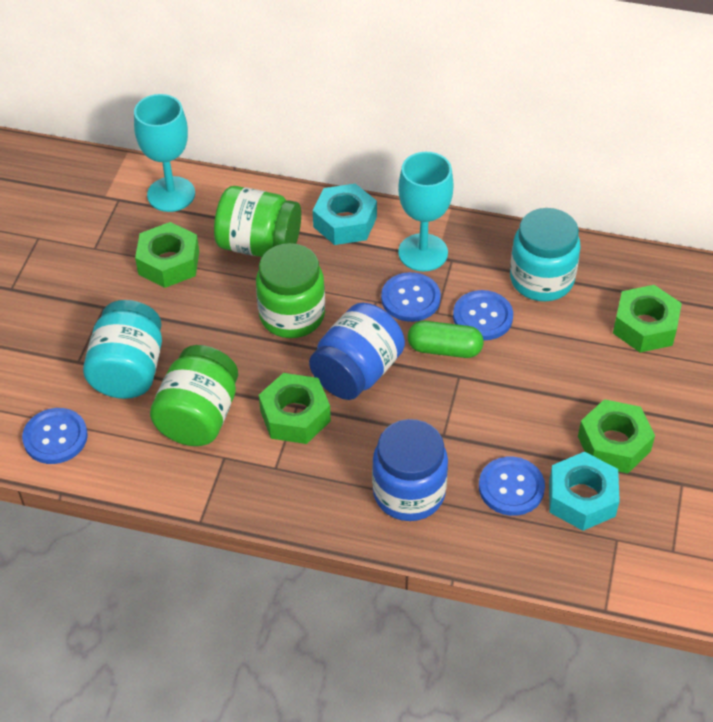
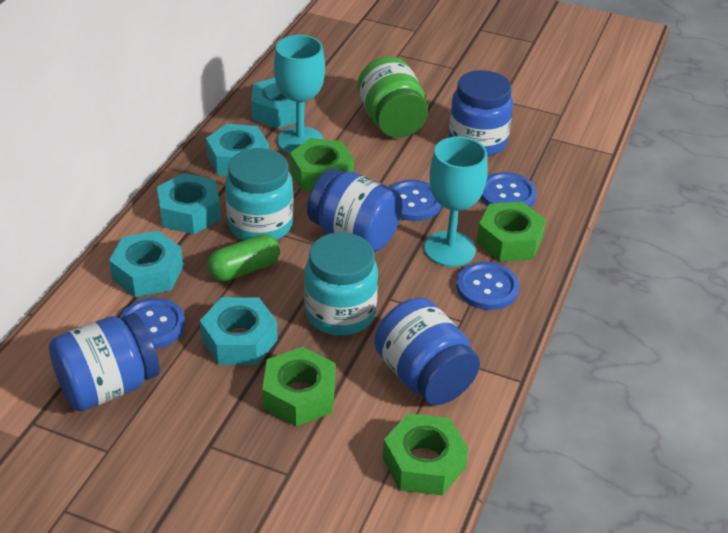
blue jar: [309,303,405,400] [372,419,448,521] = 2 -> [49,313,160,411] [307,169,402,252] [374,298,480,405] [449,70,513,157] = 4
green jar: [150,345,238,446] [214,186,301,257] [256,243,325,338] = 3 -> [357,56,428,138] = 1
turquoise nut: [313,184,377,245] [549,452,620,531] = 2 -> [109,231,183,297] [157,173,221,234] [200,297,277,365] [206,124,269,176] [251,78,305,129] = 5

